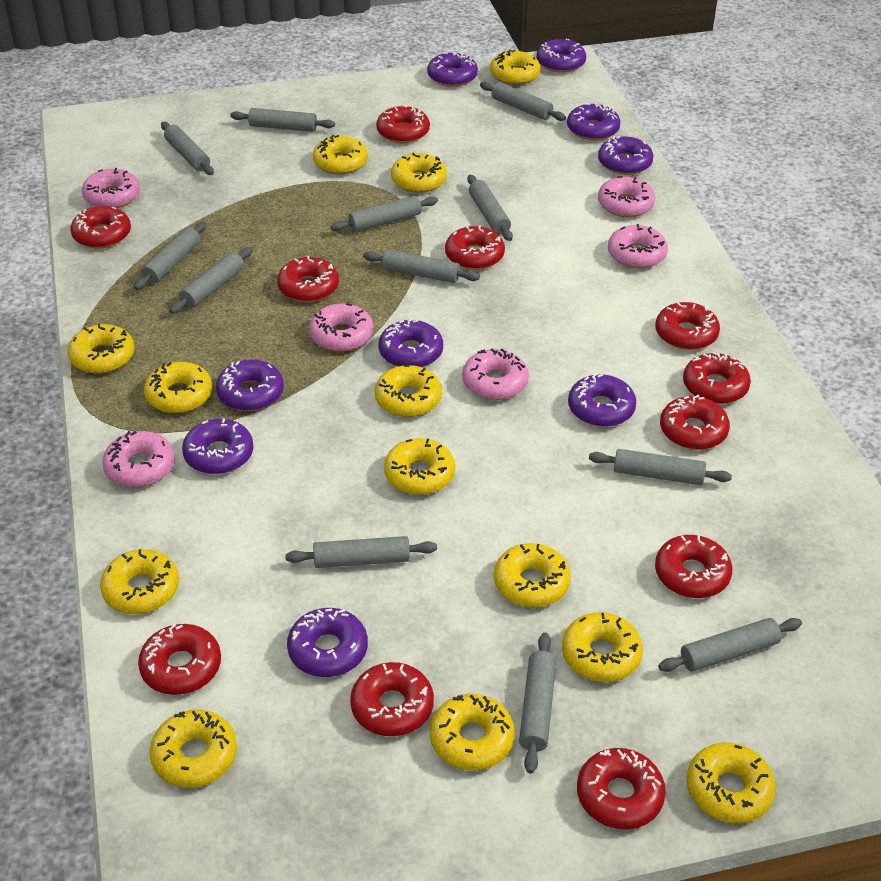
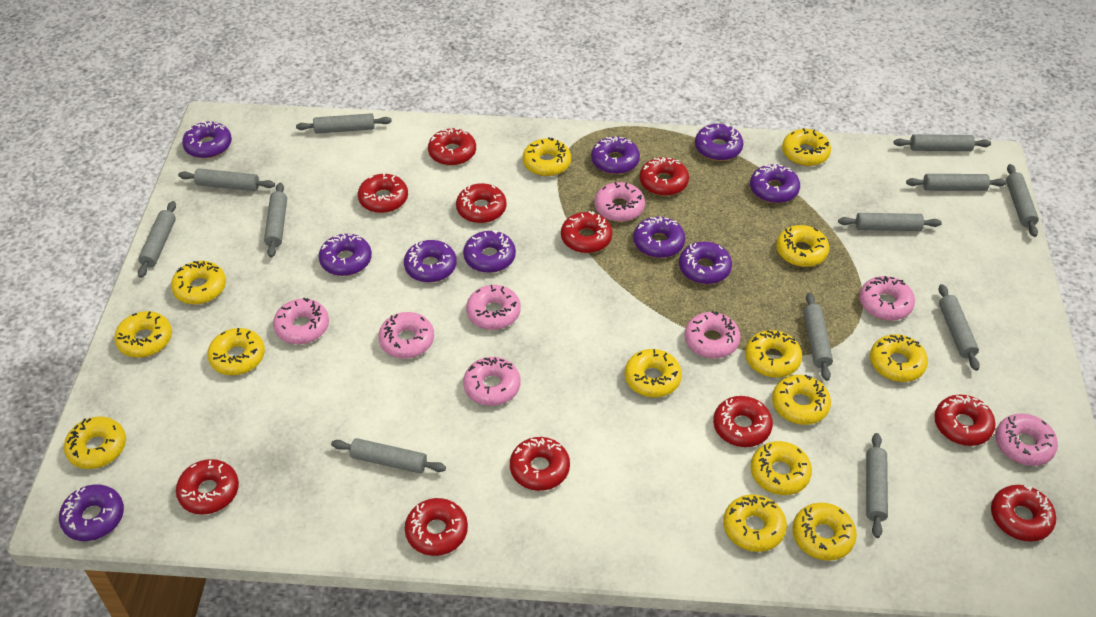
pink donut: [82,168,140,208] [102,431,175,487] [309,303,373,352] [462,349,529,400] [598,176,655,217] [608,224,668,269] = 6 -> [273,298,329,344] [378,312,434,359] [463,357,520,406] [466,285,521,330] [594,182,645,222] [684,311,741,359] [859,276,915,321] [995,413,1058,466] = 8
purple donut: [182,418,254,474] [216,359,284,411] [287,608,368,677] [378,318,443,367] [427,51,478,87] [537,39,586,73] [567,103,621,141] [568,373,636,427] [598,136,653,175] = 9 -> [59,484,124,541] [182,121,232,158] [319,234,372,276] [404,240,457,283] [463,230,516,273] [591,136,640,174] [633,216,685,258] [679,241,732,284] [695,123,743,161] [750,164,800,203] = 10
yellow donut: [67,323,135,374] [100,549,179,614] [144,362,212,413] [149,710,237,788] [313,135,368,174] [375,365,442,417] [384,438,455,495] [391,153,447,193] [430,694,515,770] [490,50,541,85] [494,543,571,607] [562,612,643,682] [686,742,776,823] = 13 -> [64,416,126,469] [114,311,172,358] [171,261,226,305] [207,328,265,375] [523,138,571,176] [625,349,682,398] [723,494,787,552] [745,330,802,378] [750,441,812,495] [772,375,831,425] [776,225,829,267] [782,128,831,166] [792,502,857,561] [870,334,928,382] = 14

